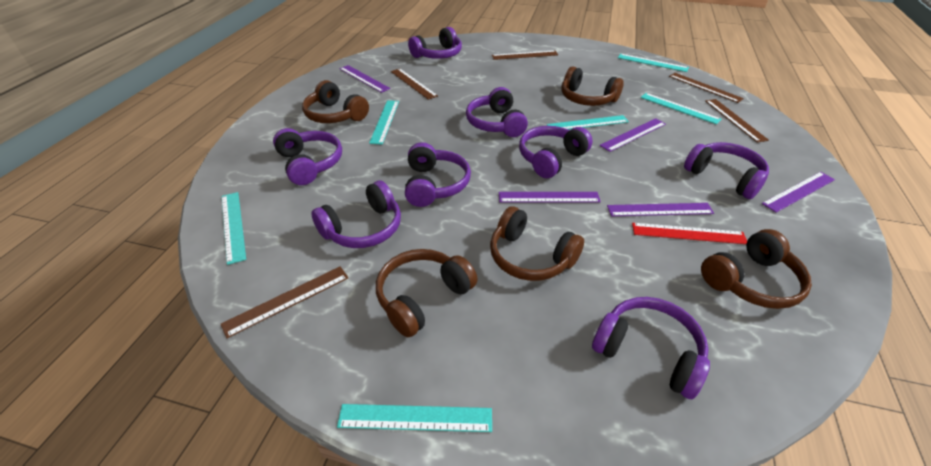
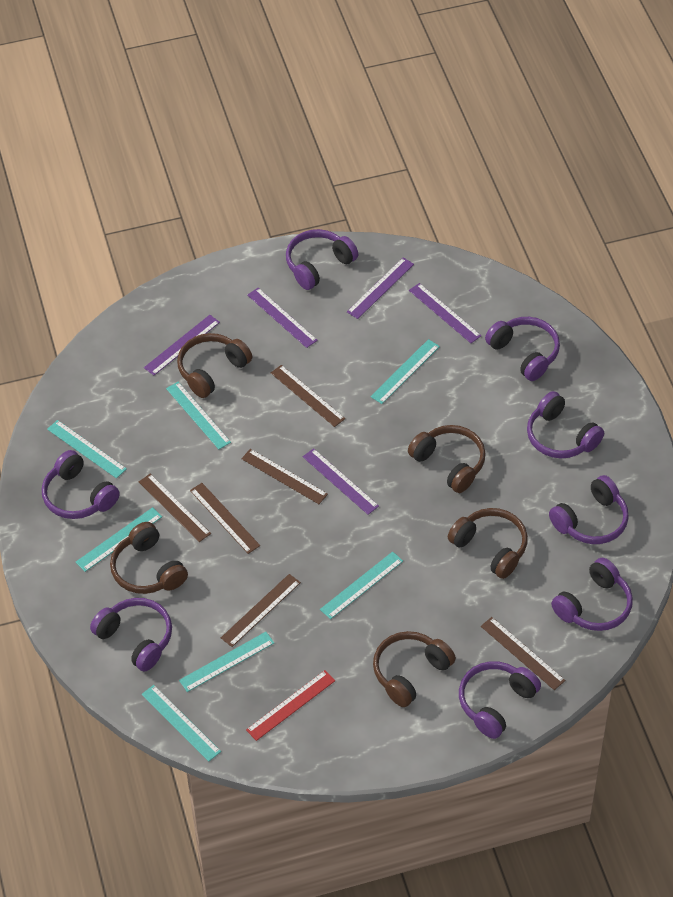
brown ruler: [220,266,348,338] [391,69,438,100] [492,50,558,60] [669,73,744,103] [705,99,769,143] = 5 -> [139,474,211,542] [190,483,260,554] [221,574,301,647] [241,449,328,504] [271,365,345,427] [481,617,565,690] = 6
turquoise ruler: [222,192,246,265] [337,404,492,432] [369,100,399,144] [547,115,629,130] [618,54,689,72] [640,93,721,124] = 6 -> [47,420,127,479] [76,507,162,572] [141,685,221,762] [166,382,231,449] [179,632,274,692] [320,552,403,619] [370,339,440,404] = 7

